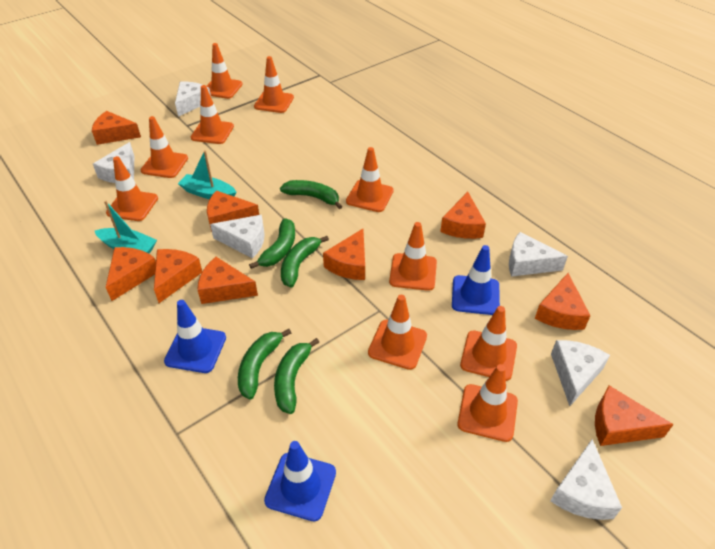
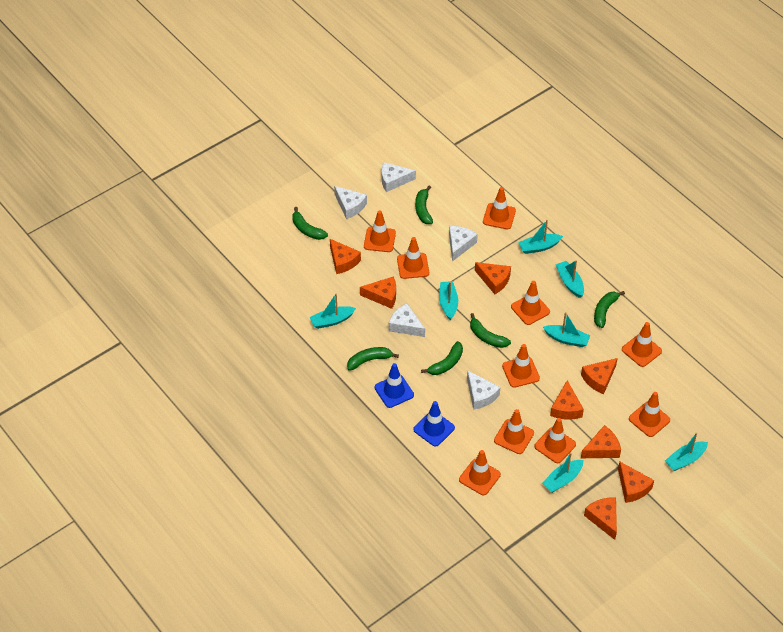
blue traffic cone: [164,300,226,373] [264,441,336,522] [452,245,500,315] = 3 -> [374,363,414,408] [413,401,455,447] = 2
green banana: [238,329,291,400] [249,218,295,269] [274,338,319,414] [280,180,343,209] [281,236,329,288] = 5 -> [292,207,328,240] [347,347,399,371] [415,185,433,224] [421,341,463,375] [470,313,511,348] [594,291,625,328] = 6
orange cheese: [92,111,141,145] [106,247,156,301] [154,249,202,303] [197,257,258,304] [207,190,259,232] [323,229,365,280] [440,192,486,239] [535,273,591,330] [595,386,674,446] = 9 -> [330,239,361,274] [360,276,396,309] [475,262,511,294] [550,380,584,420] [581,358,618,394] [581,425,621,458] [584,497,617,540] [618,462,654,503] = 8
turquoise boat: [95,201,157,253] [178,150,237,199] = 2 -> [310,294,356,329] [439,281,458,320] [518,220,563,254] [542,452,583,493] [543,312,590,347] [555,260,584,298] [665,433,708,471] = 7
white cheese: [93,142,134,183] [175,81,211,117] [210,215,265,258] [509,232,568,277] [550,439,622,520] [551,340,610,406] = 6 -> [334,186,367,219] [381,162,416,192] [389,303,425,337] [449,226,478,262] [467,371,500,410] = 5

